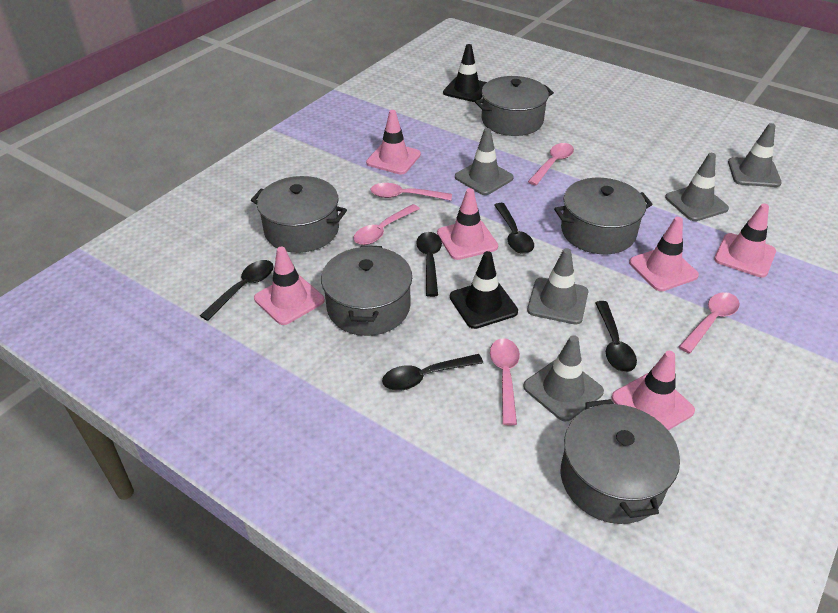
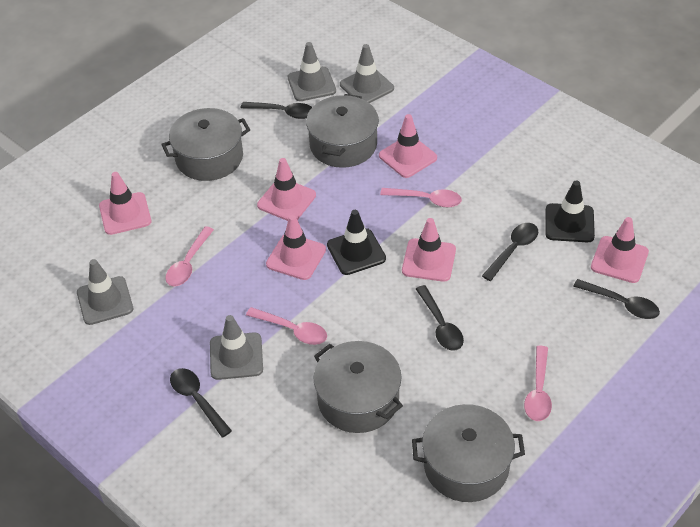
grey pot: [251,176,347,253] [321,246,412,336] [475,76,554,136] [554,178,653,254] [561,399,680,524] = 5 -> [161,108,250,181] [306,94,379,168] [314,341,403,433] [412,404,525,502] = 4
grey traffic cone: [455,128,514,195] [523,335,604,421] [527,248,588,325] [665,153,729,221] [728,123,782,187] = 5 -> [77,259,133,325] [210,315,263,380] [288,42,336,101] [340,44,394,103] = 4
pink spoon: [353,204,420,245] [370,183,452,201] [490,338,520,425] [528,143,574,186] [679,292,740,354] = 5 -> [165,226,214,286] [246,307,327,345] [380,188,462,207] [524,346,552,421] = 4

